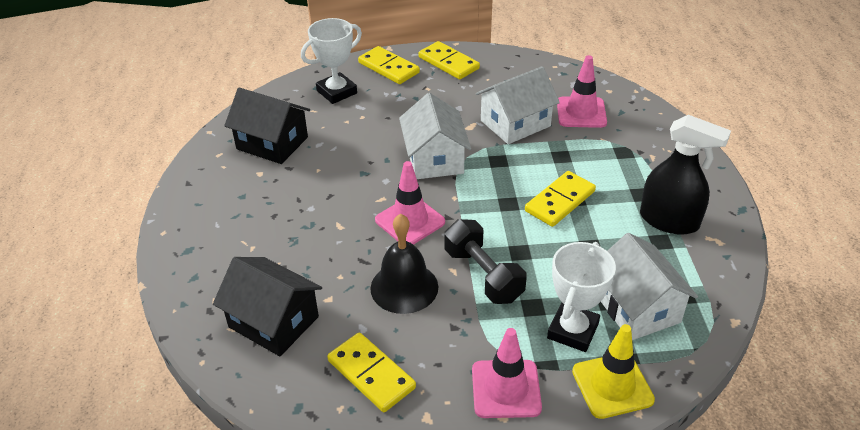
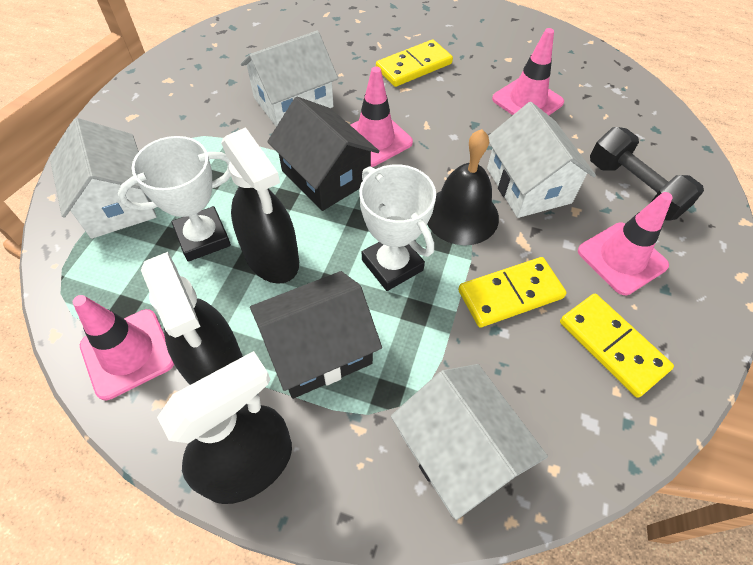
black spray bottle: [640,115,731,235] = 1 -> [141,252,243,385] [157,351,292,504] [221,127,299,284] = 3
pink traffic cone: [375,161,445,245] [472,328,542,418] [557,55,607,128] = 3 -> [73,295,174,400] [351,67,413,167] [492,28,564,115] [578,192,673,295] = 4
white house: [399,93,471,179] [476,66,560,144] [601,233,698,340] = 3 -> [50,118,156,239] [241,31,338,127] [391,364,548,520] [487,102,596,218] = 4
yellow domino: [327,332,416,412] [358,46,420,84] [419,41,480,80] [525,171,596,227] = 4 -> [376,39,453,87] [458,257,566,327] [560,294,674,398] = 3
yellow traffic cone: [572,324,655,419] = 1 -> none = 0

